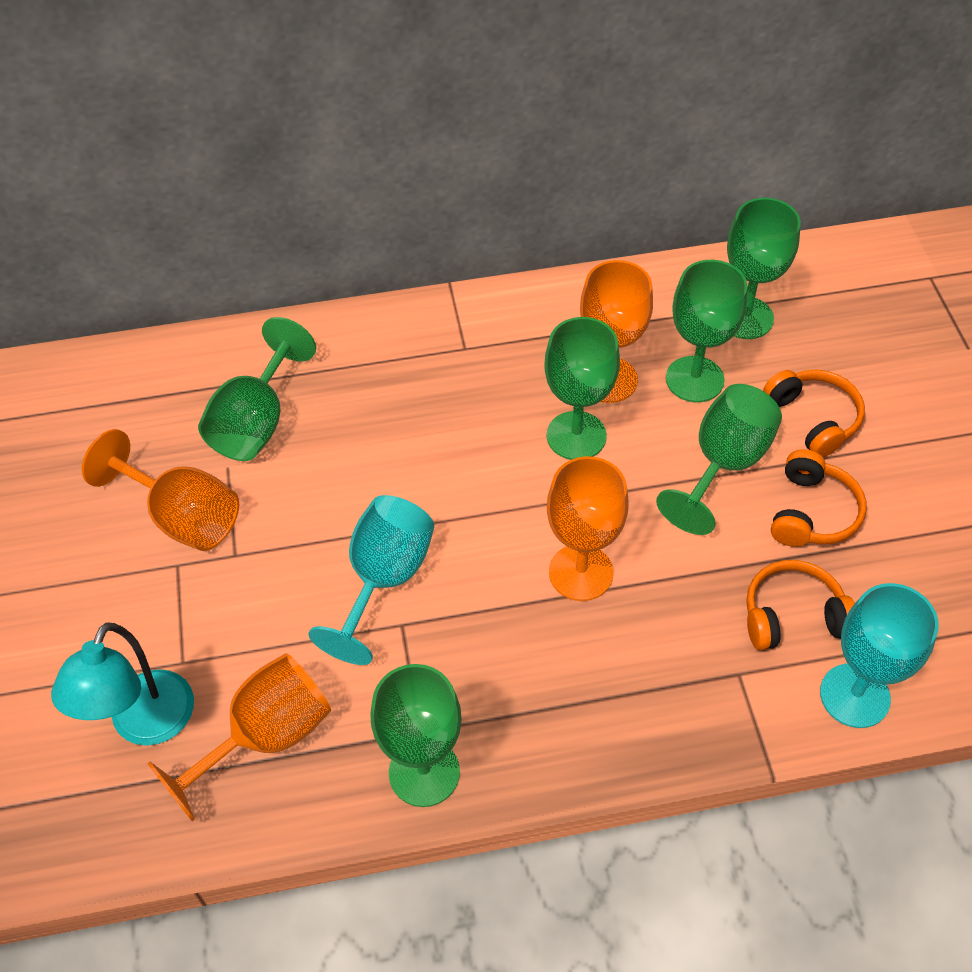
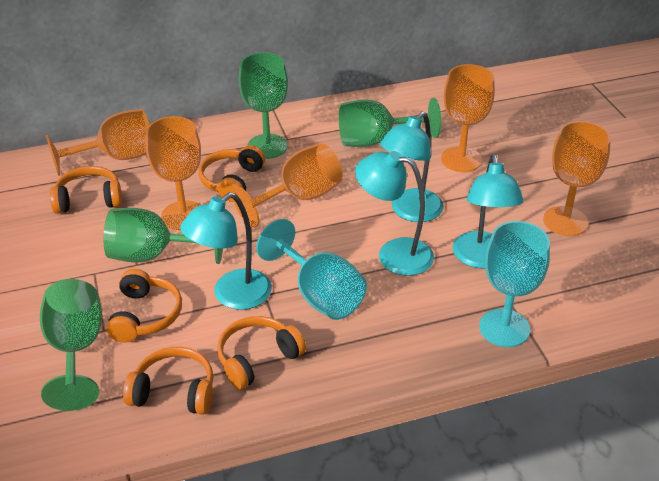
green goblet: [198,317,316,461] [370,664,462,807] [544,317,620,460] [656,384,782,535] [666,260,747,402] [727,198,801,339] = 6 -> [40,279,102,411] [103,208,223,264] [239,52,288,159] [339,98,441,147] = 4
orange goblet: [82,429,239,551] [147,653,331,821] [547,456,628,601] [580,260,653,403] = 4 -> [46,109,149,176] [146,116,201,230] [232,143,343,228] [441,64,495,172] [543,121,611,236] = 5
orange headphones: [746,560,855,650] [763,370,865,458] [771,449,867,547] = 3 -> [50,166,122,214] [106,269,182,343] [123,347,213,415] [199,145,265,202] [217,316,306,390] = 5
turquoise lamp: [51,623,194,746] = 1 -> [180,192,272,310] [355,151,434,276] [380,111,444,222] [453,155,524,269] = 4

